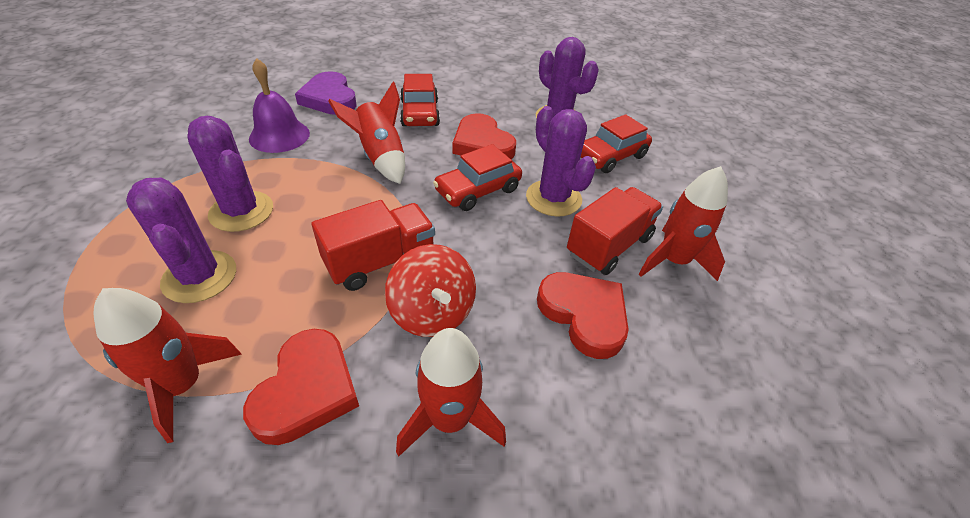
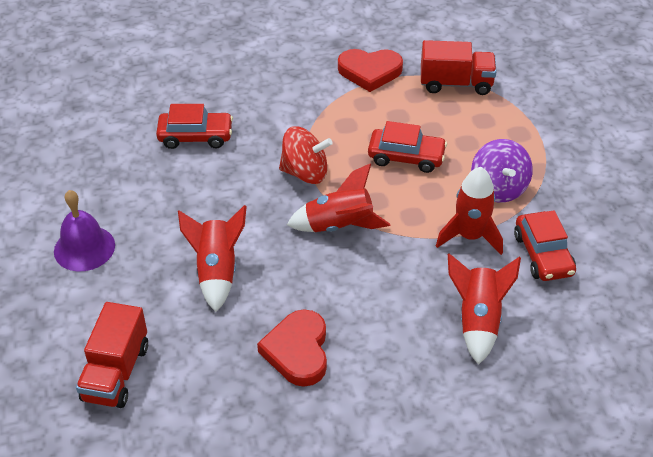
purple cactus: [126,178,236,303] [187,116,273,232] [526,106,596,217] [536,37,599,119] = 4 -> none = 0
purple heart: [295,71,357,115] = 1 -> none = 0
purple spinning top: none = 0 -> [471,139,533,203] = 1
red heart: [243,329,359,445] [453,113,516,159] [537,272,629,359] = 3 -> [257,309,327,387] [338,49,403,92] = 2

